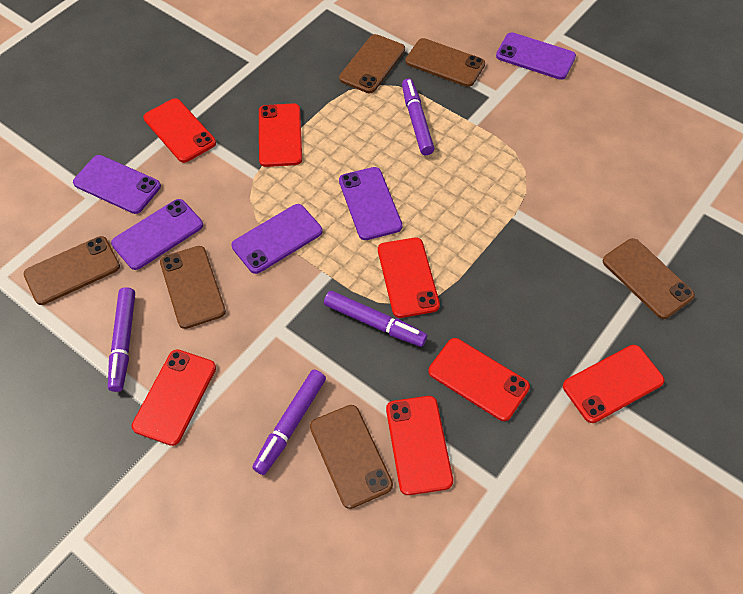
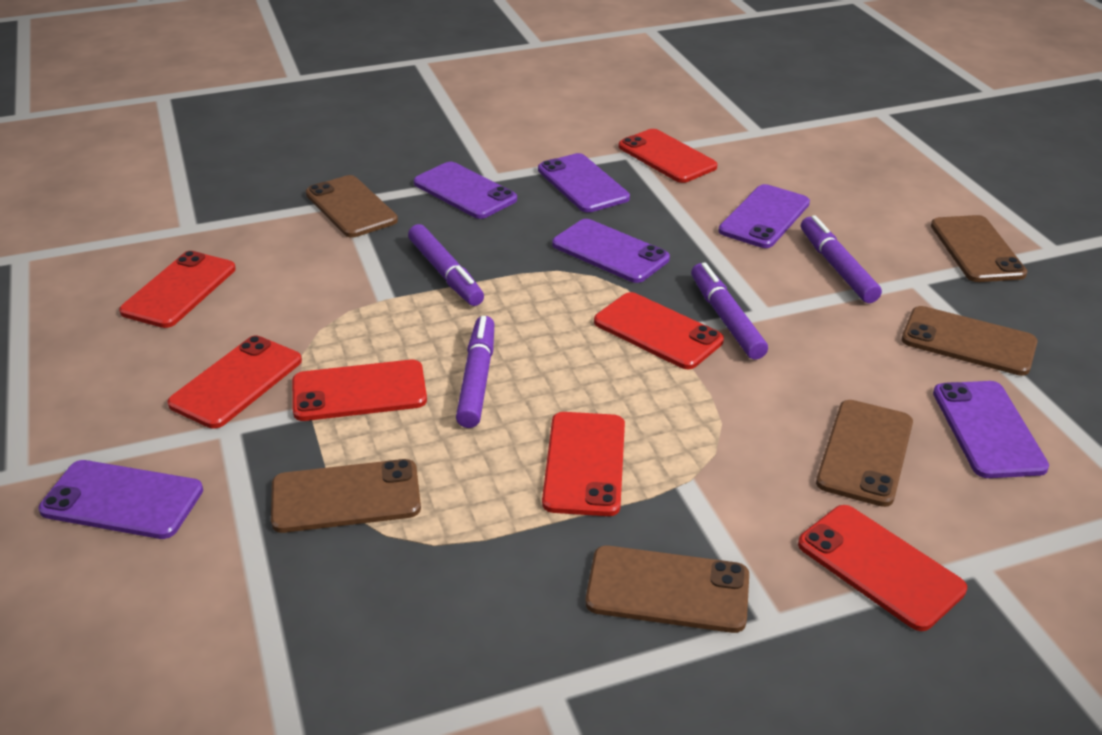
purple phone: [73,155,161,214] [111,199,203,270] [231,204,322,274] [339,167,403,240] [496,32,576,80] = 5 -> [38,460,203,539] [414,162,517,219] [538,153,630,213] [552,219,670,283] [718,184,810,248] [933,381,1049,478] = 6

